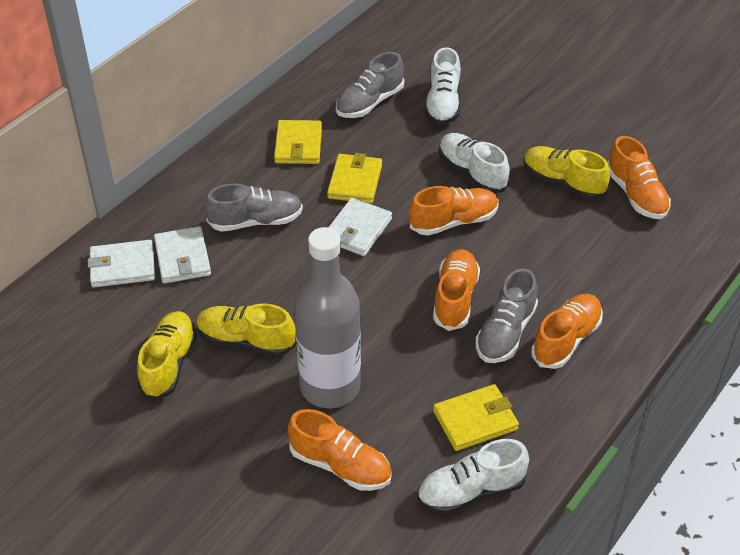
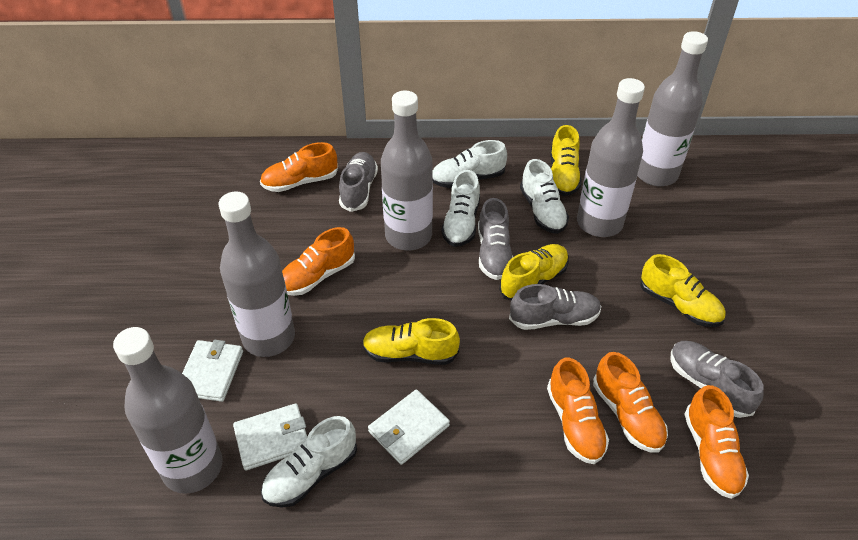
grey bottle: [294,227,361,408] = 1 -> [113,327,222,494] [219,191,295,357] [381,91,433,250] [577,78,645,237] [637,31,708,186] = 5
grey shoe: [205,183,303,232] [336,52,404,118] [475,268,538,363] = 3 -> [339,152,378,212] [478,198,513,280] [509,284,601,330] [671,341,764,418] = 4
white shoe: [417,439,529,514] [425,47,461,125] [439,133,510,193] = 3 -> [261,416,357,508] [432,140,507,188] [441,170,480,247] [520,159,569,234] = 4
yellow shoe: [137,311,197,400] [196,304,296,356] [523,146,610,199] = 3 -> [362,318,460,365] [499,244,569,301] [550,125,581,196] [640,254,726,327] = 4
yellow wallet: [274,120,322,164] [327,153,382,204] [433,384,519,451] = 3 -> none = 0

